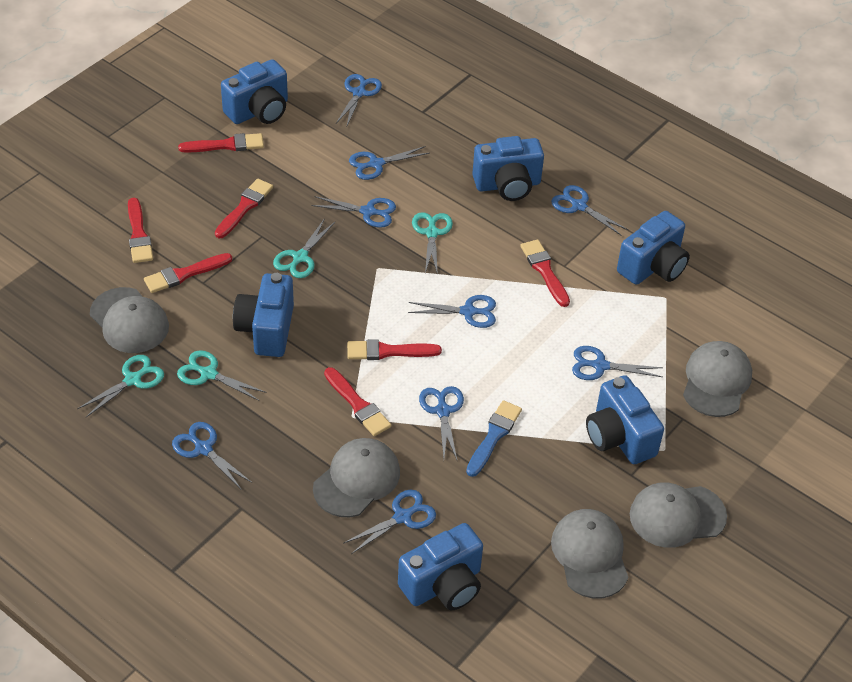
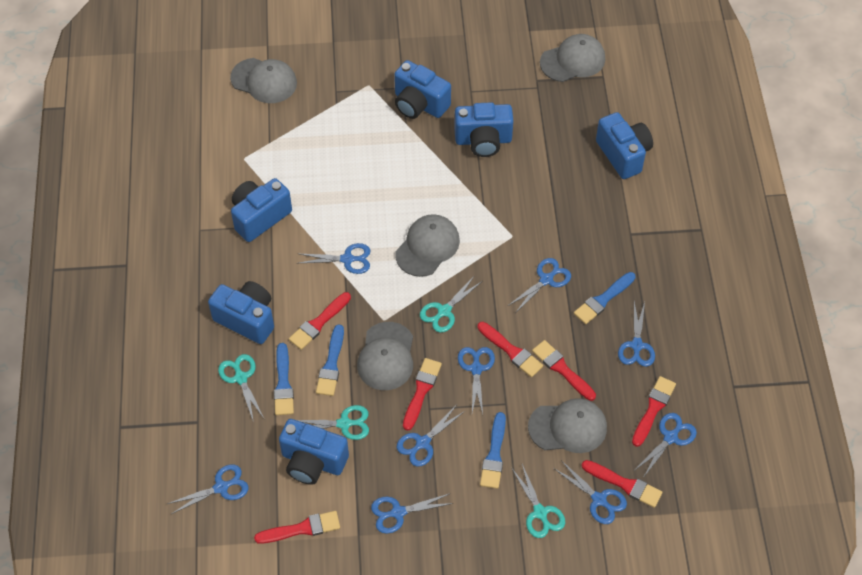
blue brush: [466,400,522,477] = 1 -> [274,343,294,415] [316,324,344,396] [480,412,506,489] [574,272,636,324] = 4

